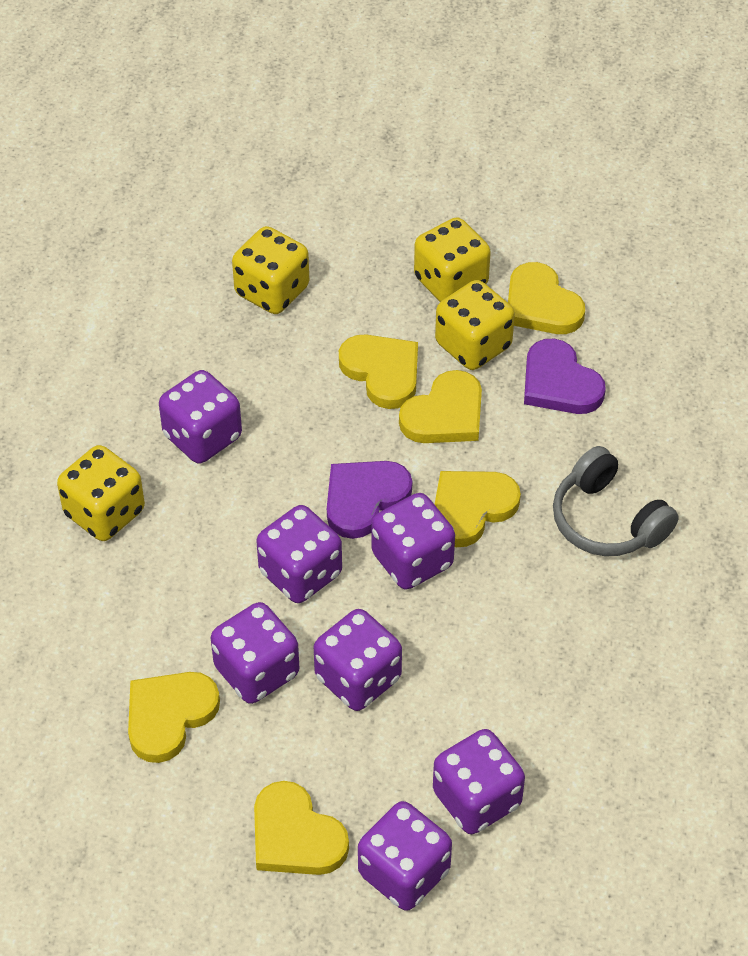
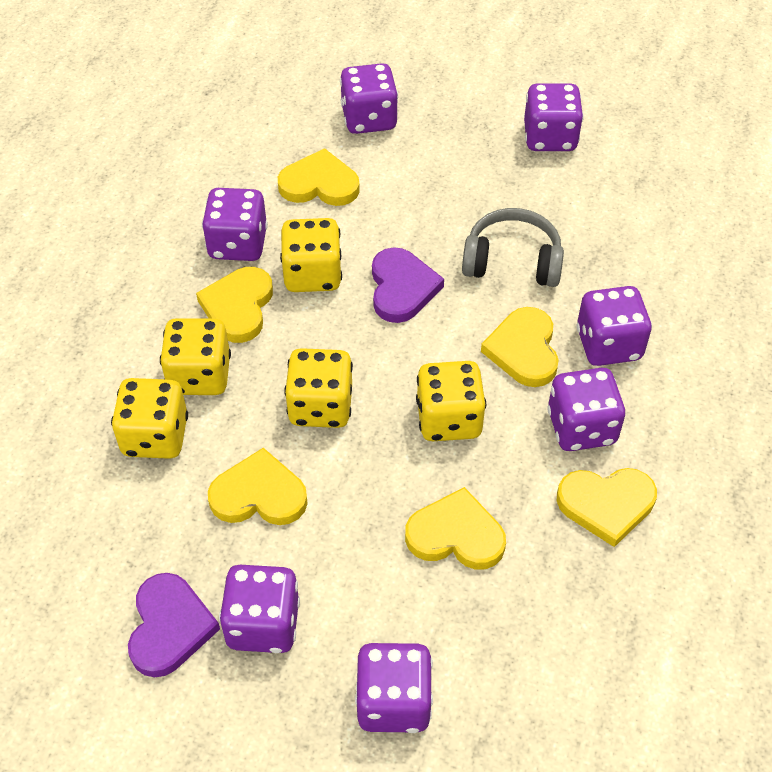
yellow dice: [57,445,145,541] [232,226,309,314] [414,217,491,302] [435,280,515,370] = 4 -> [111,378,188,459] [160,318,231,395] [280,218,342,292] [284,348,353,428] [416,361,486,441] = 5

